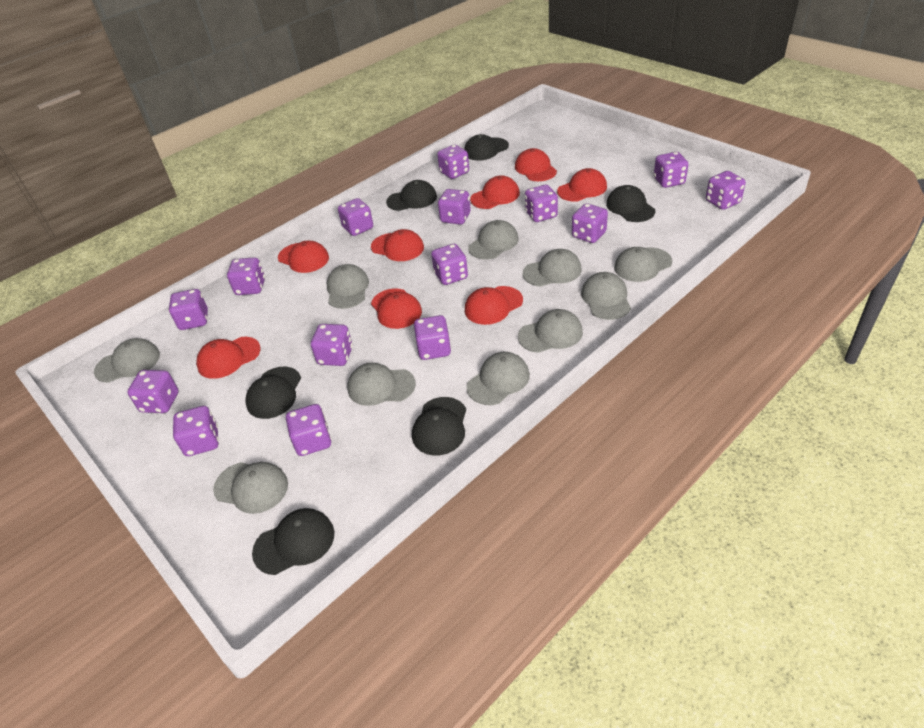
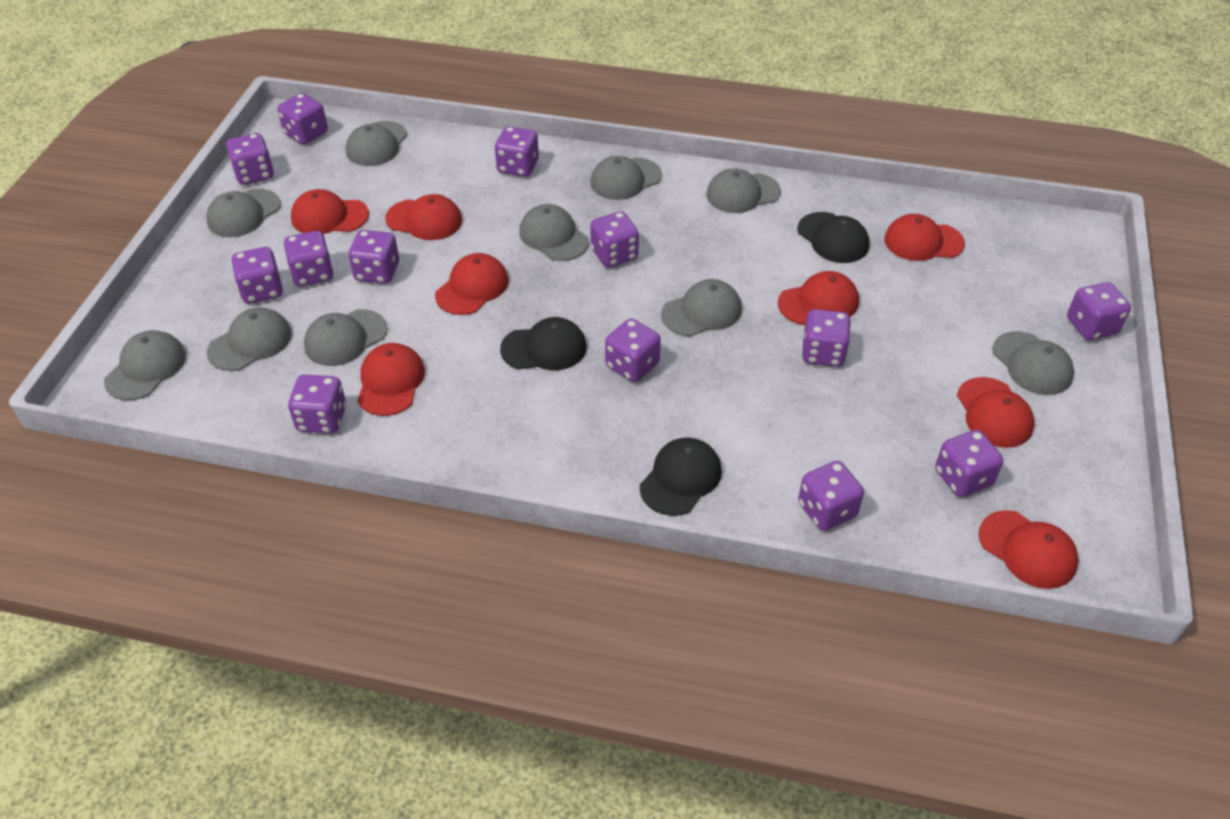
black cap: [246,367,301,419] [252,508,334,575] [386,180,437,211] [412,397,466,455] [464,134,509,161] [606,185,655,222] = 6 -> [500,317,587,370] [640,438,722,516] [797,212,869,263] = 3
purple dice: [127,370,179,413] [169,289,208,330] [173,406,219,456] [227,258,265,295] [286,404,331,456] [311,324,353,366] [338,198,373,236] [414,315,451,360] [431,244,468,285] [437,145,469,179] [438,189,471,225] [525,185,558,222] [572,203,608,243] [654,152,688,188] [706,171,746,210] = 15 -> [226,133,274,185] [231,247,283,304] [277,93,328,144] [283,231,333,287] [288,374,346,434] [348,230,399,284] [495,126,539,177] [590,211,639,268] [605,318,661,382] [798,461,864,531] [802,309,851,367] [935,430,1003,497] [1067,282,1131,340] = 13

